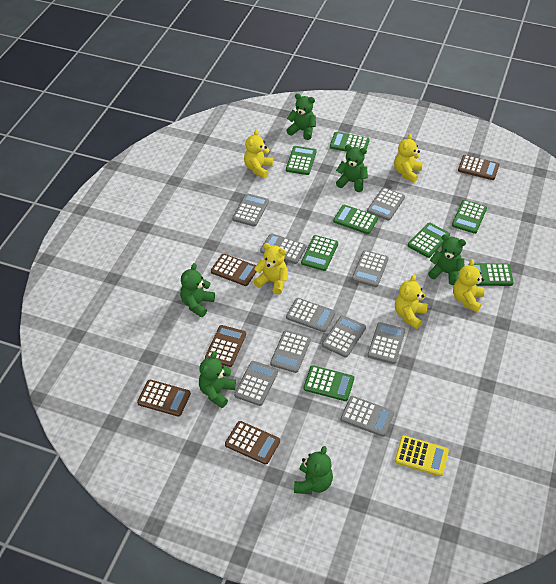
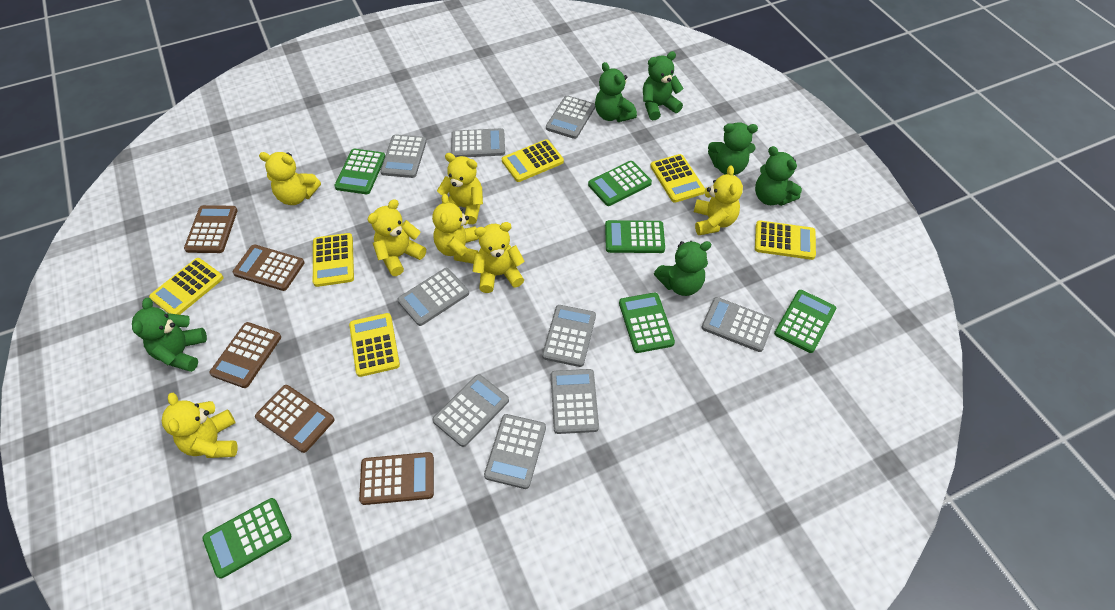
green calculator: [286,146,317,175] [301,235,338,271] [303,365,354,401] [330,132,370,152] [333,205,378,234] [408,223,450,258] [452,200,487,234] [473,263,513,286] = 8 -> [202,498,291,579] [334,149,385,194] [588,161,652,206] [605,220,665,253] [619,292,675,353] [774,290,836,353] = 6
grey calculator: [232,193,269,227] [234,361,278,406] [260,233,306,264] [270,330,311,373] [286,298,335,332] [322,315,366,357] [341,396,394,437] [352,250,389,287] [367,187,405,221] [367,322,405,364] = 10 -> [380,134,427,178] [398,268,469,326] [432,374,509,447] [451,128,505,157] [484,414,546,489] [542,305,596,367] [546,95,595,139] [551,369,599,434] [701,297,774,352] = 9
yellow calculator: [395,435,449,476] = 1 -> [149,258,223,315] [313,233,354,287] [349,313,400,377] [502,139,564,182] [650,154,705,203] [755,220,816,260] = 6
yellow teddy bear: [244,129,273,178] [254,243,288,295] [394,133,422,183] [395,274,428,329] [453,259,484,313] = 5 -> [162,393,238,458] [259,152,321,205] [367,199,426,276] [432,194,479,264] [437,153,483,224] [473,222,525,293] [694,165,743,235] = 7

